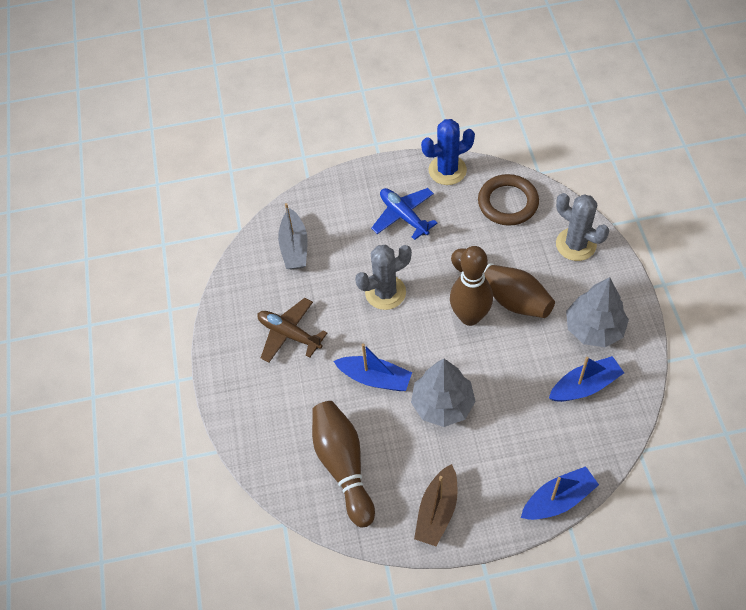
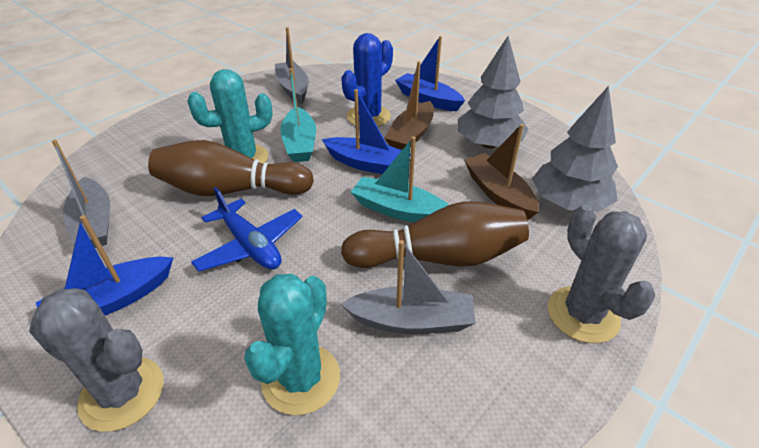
brown boat: [414,464,458,547] = 1 -> [384,61,434,150] [464,124,539,220] = 2
brown bowling pin: [312,401,375,527] [450,246,493,326] [451,248,555,318] = 3 -> [148,140,314,196] [341,201,529,268] = 2
brown plane: [257,298,327,363] = 1 -> none = 0
brown ring: [478,174,539,226] = 1 -> none = 0
grey boat: [278,203,308,269] = 1 -> [52,140,110,248] [275,27,309,104] [341,240,476,334] = 3
turquoise boat: none = 0 -> [280,68,316,162] [351,137,449,222] = 2
turquoise cactus: none = 0 -> [187,69,272,164] [244,274,340,415] = 2

